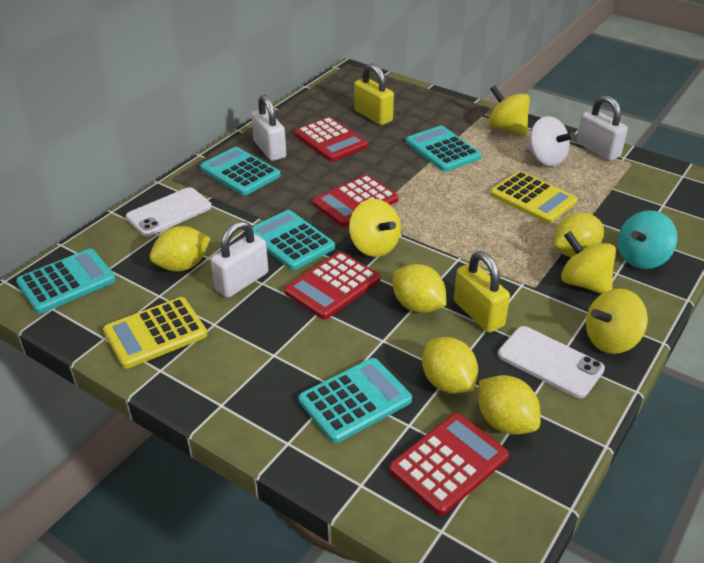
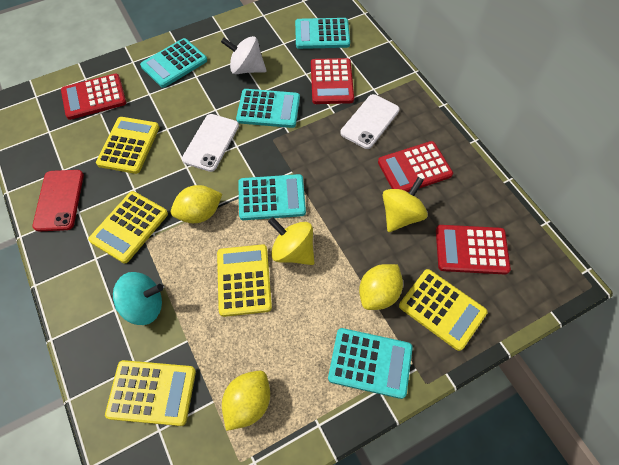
red phone: none = 0 -> [33,170,84,231] = 1
white padlock: [210,221,268,298] [251,95,286,161] [577,95,628,161] = 3 -> none = 0
yellow calculator: [103,297,207,369] [490,171,578,224] = 2 -> [88,191,168,263] [96,117,159,174] [105,360,196,426] [217,244,272,317] [399,269,488,351] = 5
yellow lemon: [150,226,211,271] [393,264,447,313] [422,337,478,394] [478,375,541,435] [554,213,604,257] = 5 -> [171,185,222,223] [222,371,270,431] [359,264,403,310] = 3
yellow padlock: [354,63,394,125] [454,251,510,333] = 2 -> none = 0
yellow spinning top: [349,199,401,257] [489,86,530,136] [561,231,616,294] [586,288,648,354] = 4 -> [268,217,314,265] [383,177,428,232] = 2

